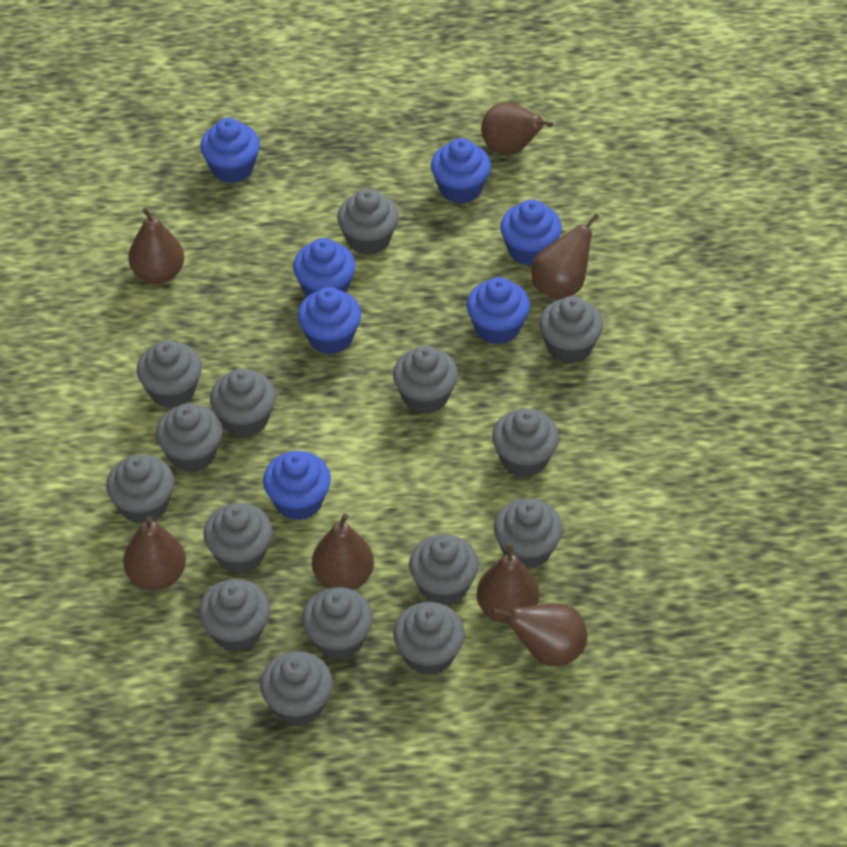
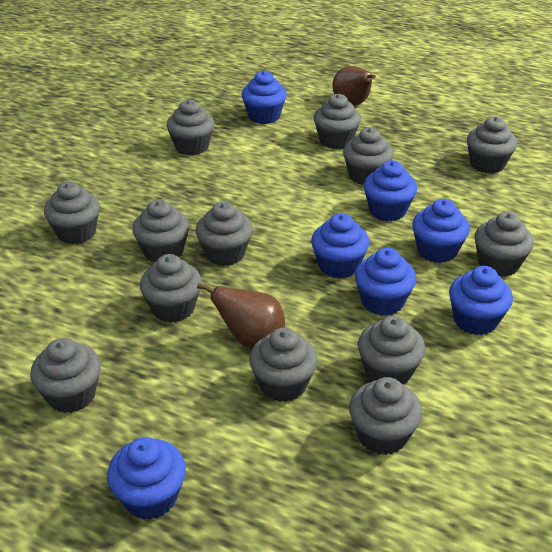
brown pear: [123,516,186,590] [128,208,184,284] [312,513,374,590] [477,543,539,624] [481,102,553,155] [492,603,587,666] [531,213,599,300] = 7 -> [197,283,285,348] [332,66,376,106] = 2
grey cupcake: [106,455,174,524] [137,340,202,408] [156,403,223,472] [199,579,270,652] [204,503,273,574] [210,369,276,437] [260,651,333,726] [302,587,373,660] [337,189,399,255] [393,346,458,414] [393,602,465,675] [409,534,479,605] [492,408,559,477] [494,498,563,569] [539,296,603,364] = 15 -> [30,338,101,413] [44,182,100,244] [132,199,189,262] [140,254,202,323] [166,100,214,156] [195,202,253,266] [249,328,318,402] [314,94,361,149] [343,127,394,185] [349,377,422,455] [358,316,425,385] [467,116,517,174] [475,212,534,277] = 13

